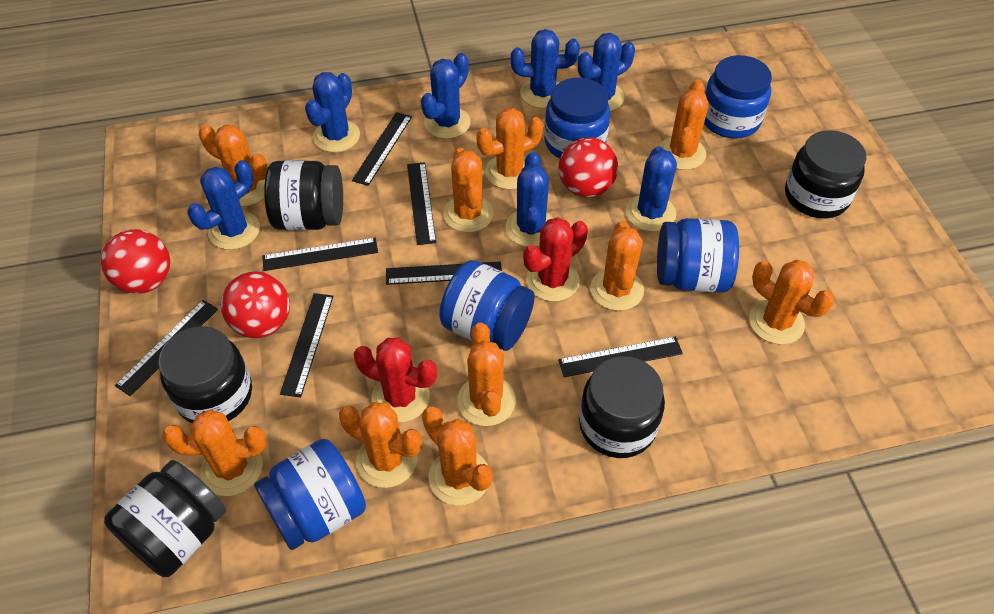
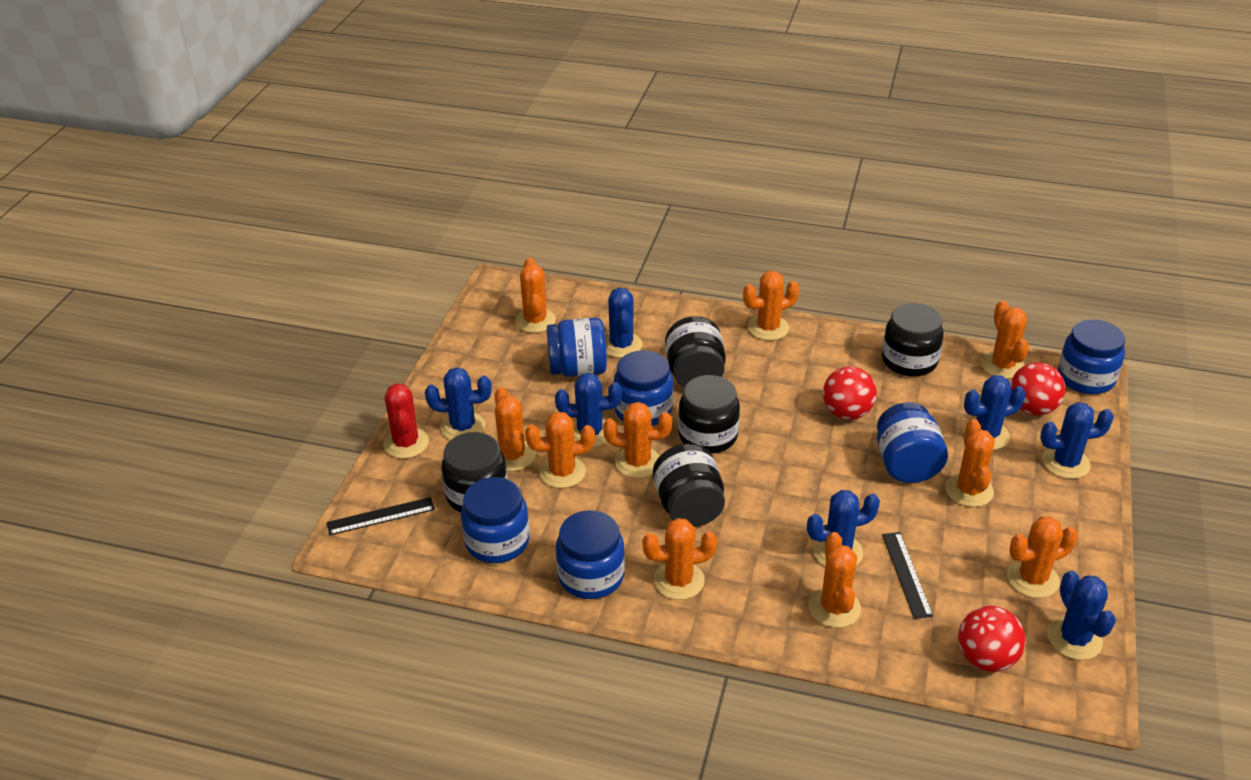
black ruler: [115,300,218,396] [262,238,378,271] [280,293,333,398] [352,112,412,186] [386,262,502,285] [407,162,436,245] [558,336,683,377] = 7 -> [327,497,435,535] [882,532,933,619] = 2
blue jar: [254,439,366,550] [439,260,535,351] [544,78,610,158] [657,218,739,292] [704,55,772,138] = 5 -> [461,477,530,563] [547,318,607,377] [556,510,625,599] [614,350,673,426] [877,402,948,483] [1058,319,1125,394] = 6
red cactus: [354,338,437,423] [523,217,588,302] = 2 -> [383,383,429,459] = 1

